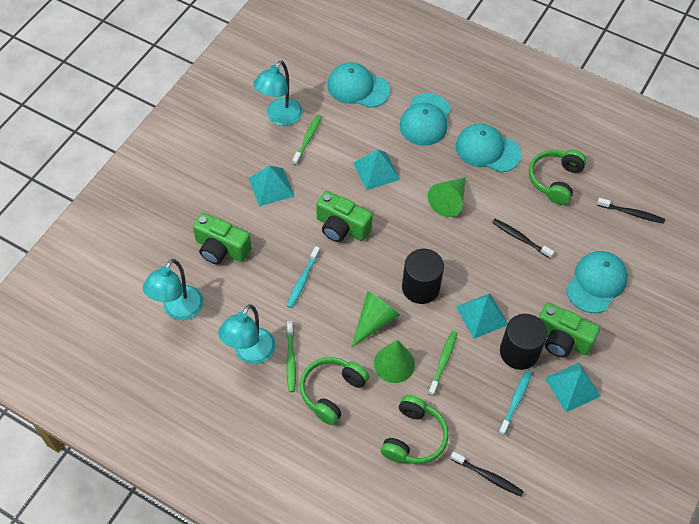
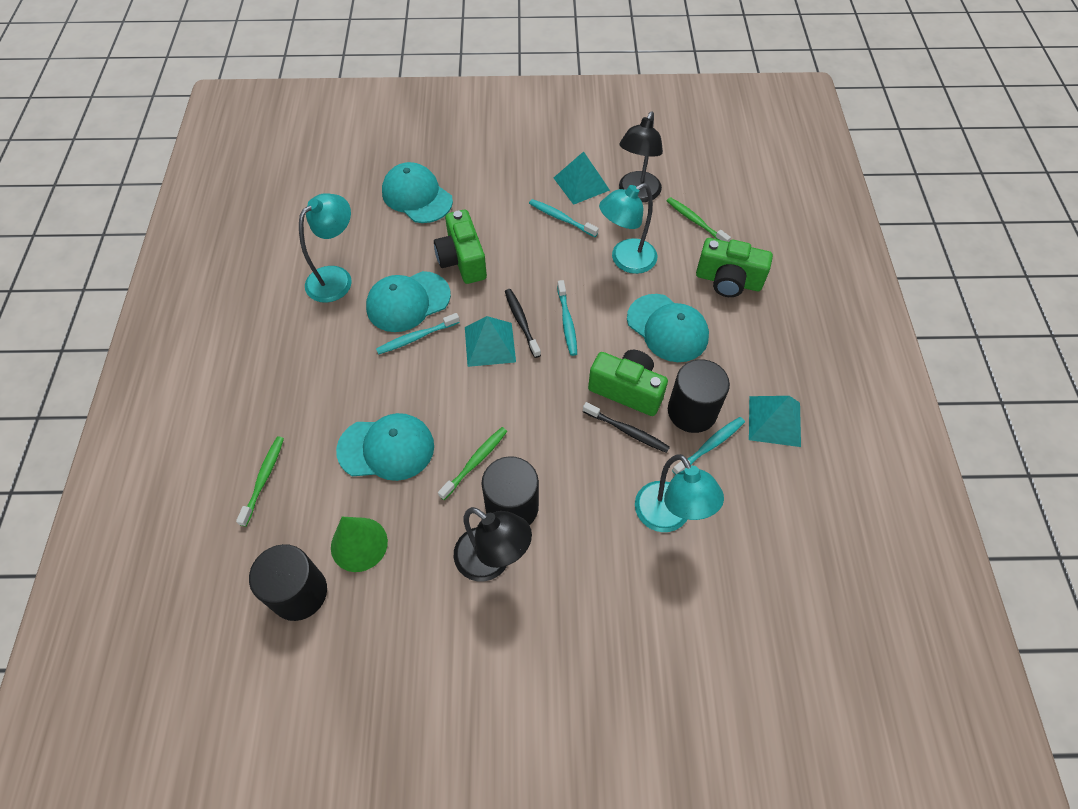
black cylinder: [402,249,444,304] [500,314,547,370] = 2 -> [249,544,327,621] [481,456,539,525] [668,359,730,433] = 3
black lamp: none = 0 -> [454,507,532,582] [619,111,663,202] = 2
black toothbrush: [450,452,524,497] [492,219,554,259] [597,198,665,224] = 3 -> [505,289,541,358] [583,402,670,453] = 2
green cone: [352,291,400,347] [374,339,415,383] [428,177,466,217] = 3 -> [331,517,388,572] = 1
green headphones: [300,357,369,425] [381,395,449,464] [529,150,587,205] = 3 -> none = 0
turquoise pyramid: [249,166,294,207] [353,150,400,190] [456,293,508,339] [545,363,601,412] = 4 -> [465,316,516,367] [554,151,610,205] [749,396,801,447] = 3
turquoise toothbrush: [287,246,320,308] [498,370,532,436] = 2 -> [376,313,460,354] [529,199,599,237] [557,280,577,356] [672,417,745,475] = 4

